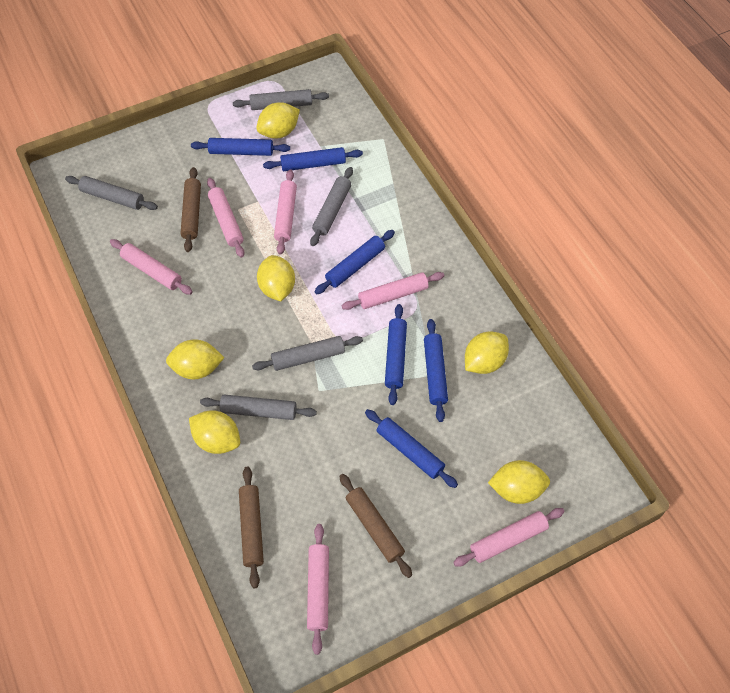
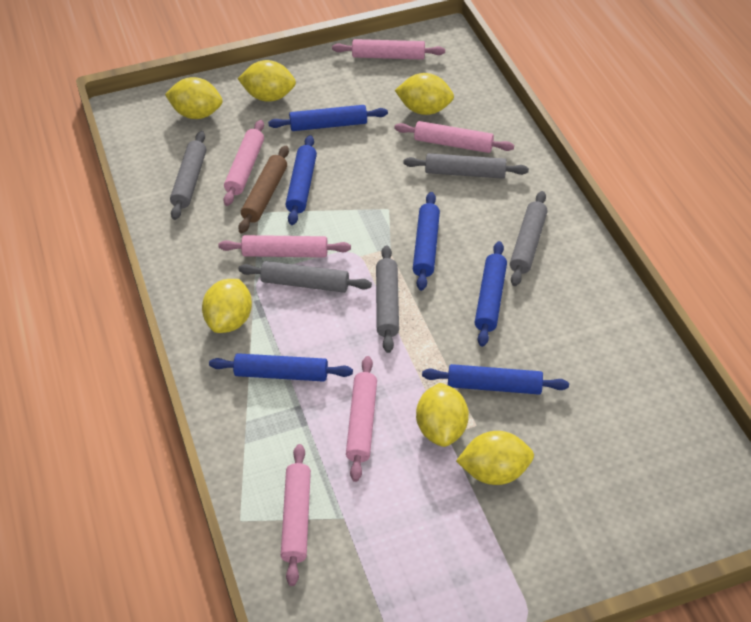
brown rolling pin: [181,167,201,252] [239,467,264,588] [339,474,412,578] = 3 -> [238,146,289,234] = 1

